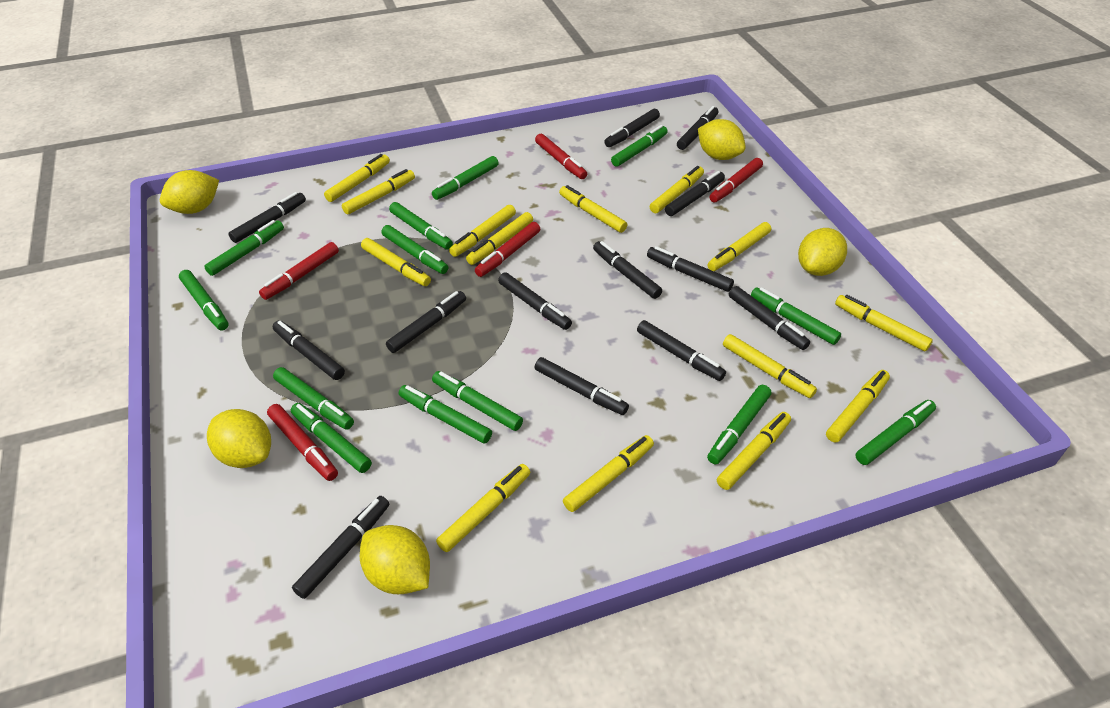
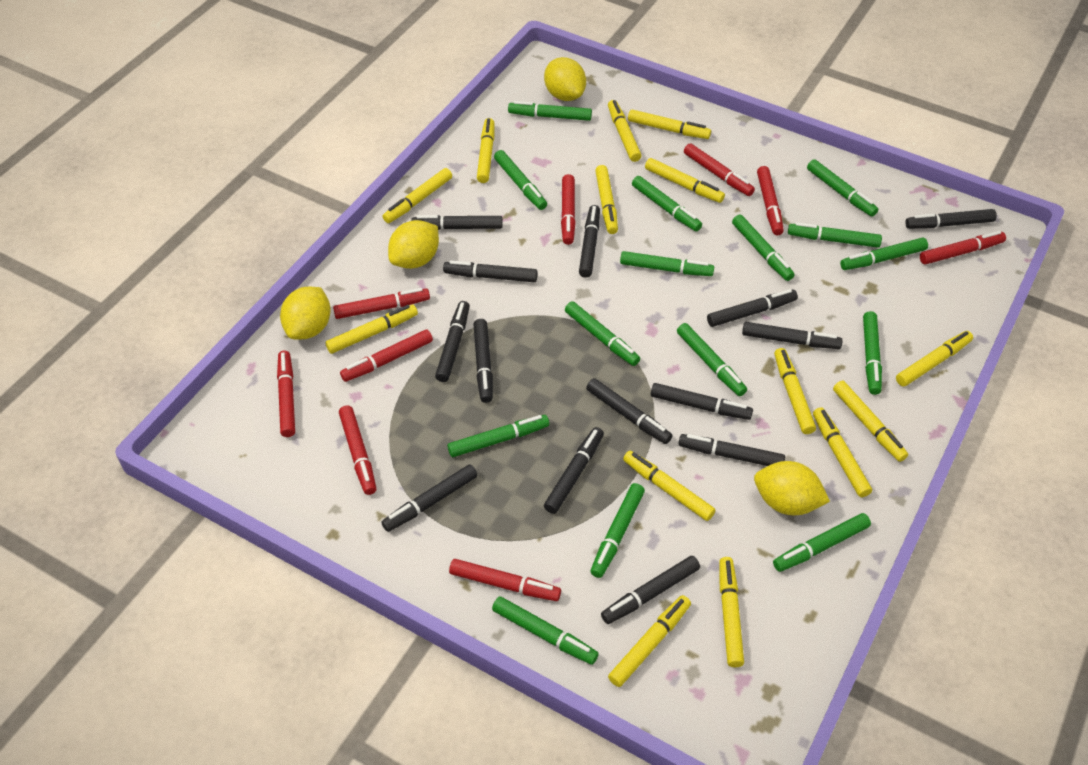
black marker: [228,192,306,243] [272,321,345,380] [292,496,389,599] [386,291,466,353] [498,272,572,330] [535,357,629,415] [593,241,662,299] [604,109,660,147] [637,320,726,381] [647,246,734,292] [665,171,725,216] [677,106,718,150] [729,286,810,350] = 13 -> [381,464,477,532] [411,215,503,230] [435,301,470,382] [443,261,538,282] [473,319,493,403] [544,427,604,514] [579,205,600,278] [586,378,672,444] [601,556,700,624] [651,383,753,420] [678,434,785,466] [707,289,798,327] [742,322,843,349] [905,209,997,229] = 14
green marker: [179,270,229,330] [204,220,284,276] [273,367,354,430] [291,403,372,473] [381,225,448,274] [389,202,453,250] [399,385,492,443] [432,156,499,200] [432,371,523,431] [611,125,668,167] [707,385,771,464] [751,287,841,345] [855,400,936,465] = 13 -> [448,415,549,457] [492,597,599,665] [494,150,547,210] [508,101,592,121] [565,301,640,366] [590,483,645,578] [620,251,714,276] [632,176,702,231] [677,323,747,396] [732,215,795,281] [773,513,871,572] [788,222,882,248] [807,159,878,217] [840,237,928,270] [863,311,882,395] = 15
red marker: [259,242,339,300] [267,404,338,481] [475,222,540,277] [535,134,587,179] [709,158,763,203] = 5 -> [277,351,295,437] [333,288,430,319] [339,405,376,495] [340,329,433,382] [449,559,561,601] [561,174,576,245] [684,143,755,196] [757,166,784,235] [920,231,1006,265] = 9
yellow lemon: [160,170,219,214] [207,409,271,468] [360,525,430,594] [698,119,746,160] [798,228,847,276] = 5 -> [280,287,331,340] [388,220,439,269] [544,57,586,101] [754,461,830,515] = 4

